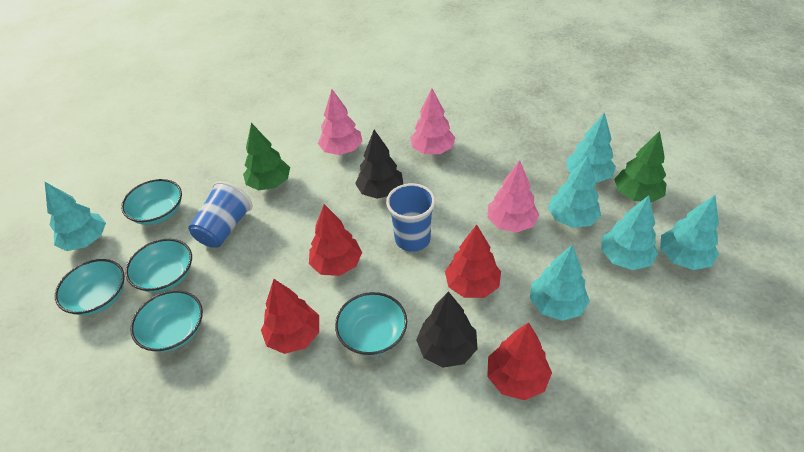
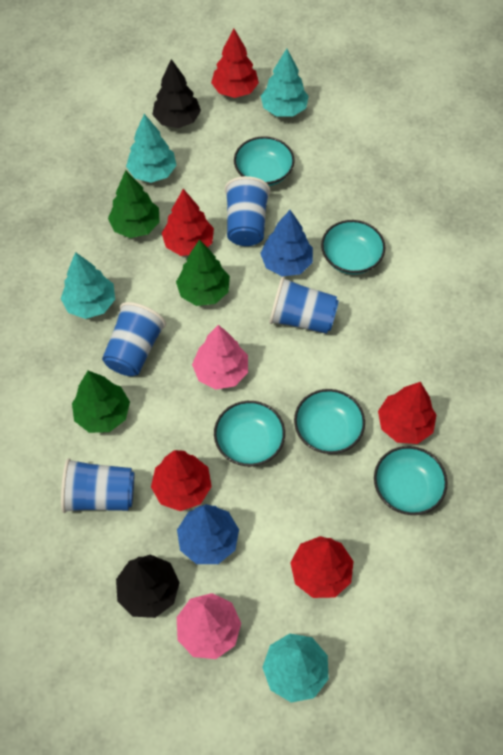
blue cup: [188,181,253,248] [386,183,435,252] = 2 -> [61,458,134,513] [102,302,166,376] [225,176,270,246] [269,276,339,334] = 4
blue tree: none = 0 -> [177,504,239,564] [260,210,313,276] = 2
green tree: [243,123,290,190] [614,131,666,203] = 2 -> [72,371,130,433] [108,170,160,238] [176,239,230,306] = 3
pink tree: [318,89,363,155] [410,89,455,154] [487,161,539,233] = 3 -> [177,593,241,659] [192,325,248,390] = 2
red tree: [261,279,319,354] [309,204,362,276] [445,225,501,298] [487,322,552,400] = 4 -> [151,450,212,511] [162,189,214,256] [211,29,259,98] [290,536,353,598] [378,382,436,444] = 5
turquoise tree: [45,182,106,251] [530,244,590,321] [548,156,601,228] [566,112,616,183] [601,195,658,270] [660,195,719,270] = 6 -> [61,252,115,319] [126,114,177,183] [261,49,309,117] [262,633,329,703] = 4

